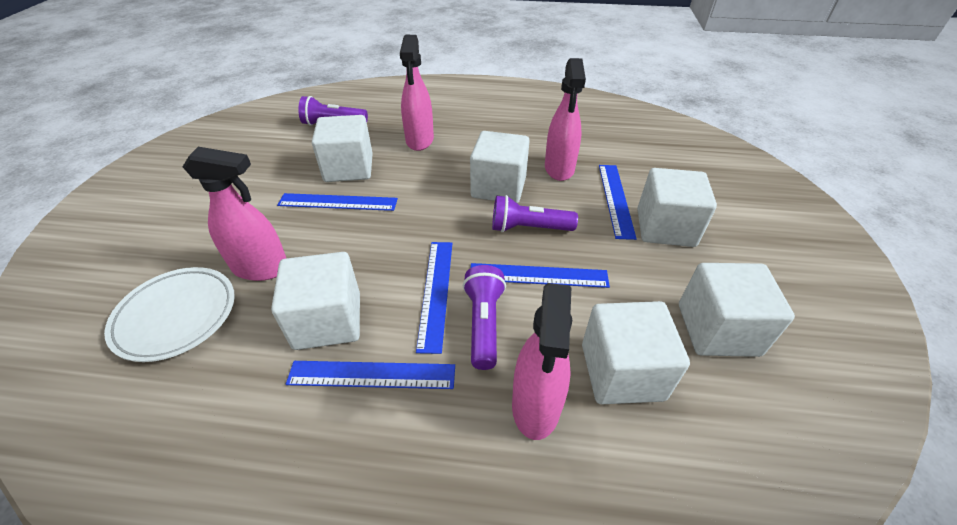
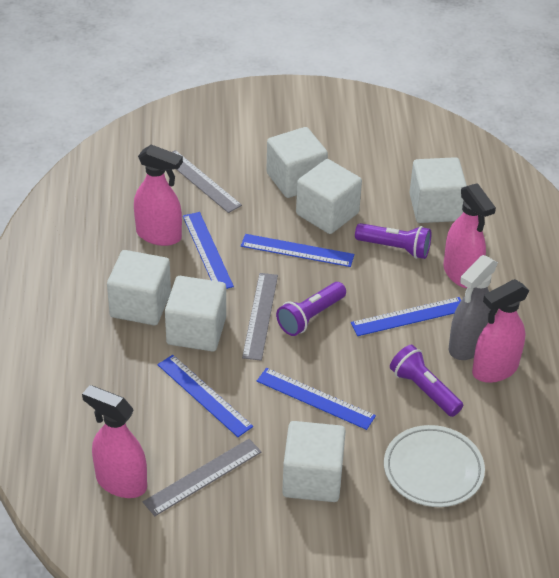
grey ruler: none = 0 -> [143,439,262,516] [173,150,242,213] [242,273,278,361] = 3
grey spray bottle: none = 0 -> [449,255,498,360] = 1

